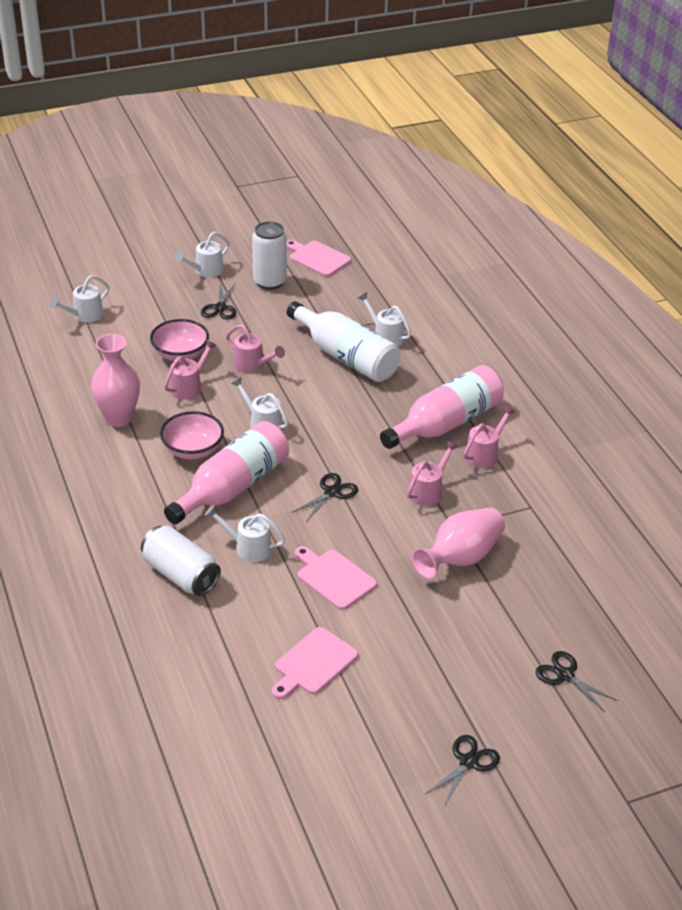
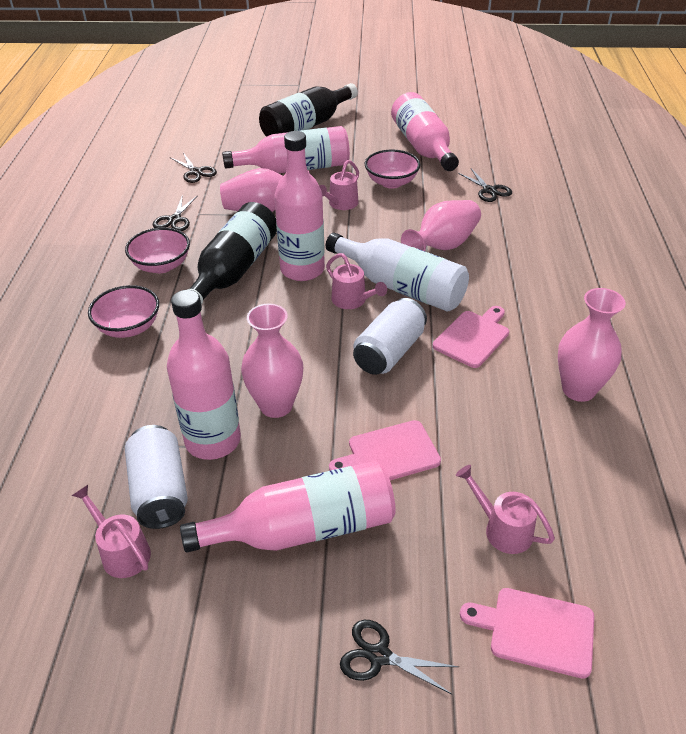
black bottle: none = 0 -> [187,202,277,305] [259,83,358,137] = 2
pink bottle: [164,421,289,524] [380,365,504,449] = 2 -> [167,290,241,460] [180,461,396,552] [222,126,350,173] [274,131,325,281] [391,92,459,171] = 5
pink bowl: [150,319,209,361] [160,411,224,459] = 2 -> [88,285,159,338] [125,227,190,273] [365,150,420,189] = 3
pink vase: [91,334,140,427] [412,508,505,579] = 2 -> [220,168,310,212] [241,303,303,418] [401,200,481,251] [558,288,626,402] = 4
white watering can: [49,275,109,322] [175,232,230,277] [205,505,286,562] [231,377,289,430] [358,292,411,346] = 5 -> none = 0

